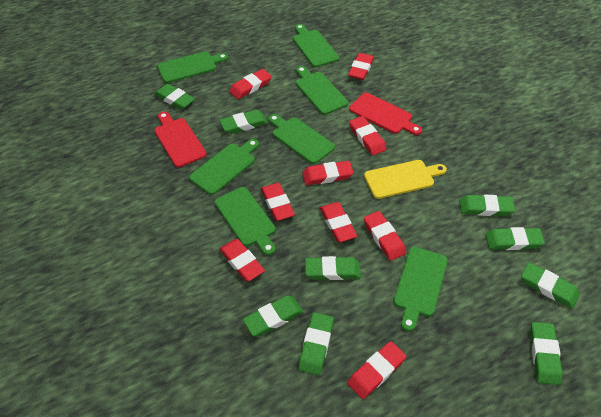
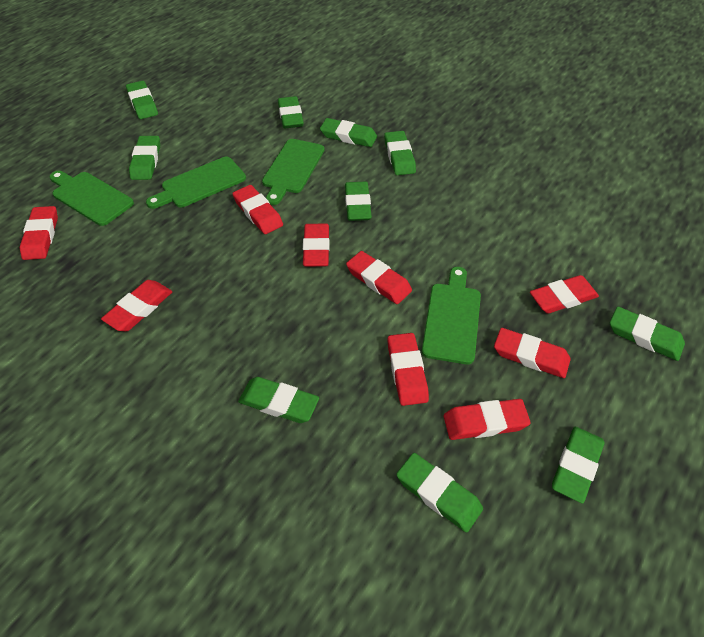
green cutting board: [157,51,228,83] [189,139,259,195] [215,187,276,255] [268,114,335,164] [293,24,339,67] [296,66,348,115] [393,247,448,332] = 7 -> [50,171,134,226] [146,157,246,209] [262,139,325,205] [422,267,481,365] = 4
green eraser: [154,83,195,110] [220,110,268,134] [243,296,303,336] [298,312,334,375] [305,256,361,280] [459,195,515,216] [485,227,545,250] [521,263,580,309] [530,322,563,385] = 9 -> [126,81,158,119] [129,136,160,180] [238,377,319,423] [278,96,304,128] [320,118,377,147] [345,182,372,221] [384,131,416,175] [397,453,483,532] [552,427,605,504] [610,306,685,361] = 10
red cutting board: [154,112,207,168] [349,93,422,135] = 2 -> none = 0
yellow cutting board: [364,160,447,199] = 1 -> none = 0

